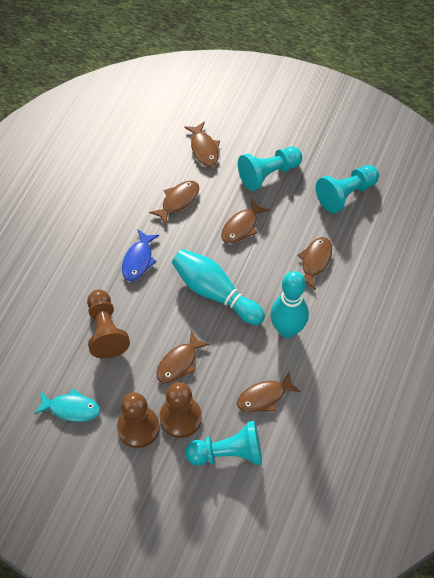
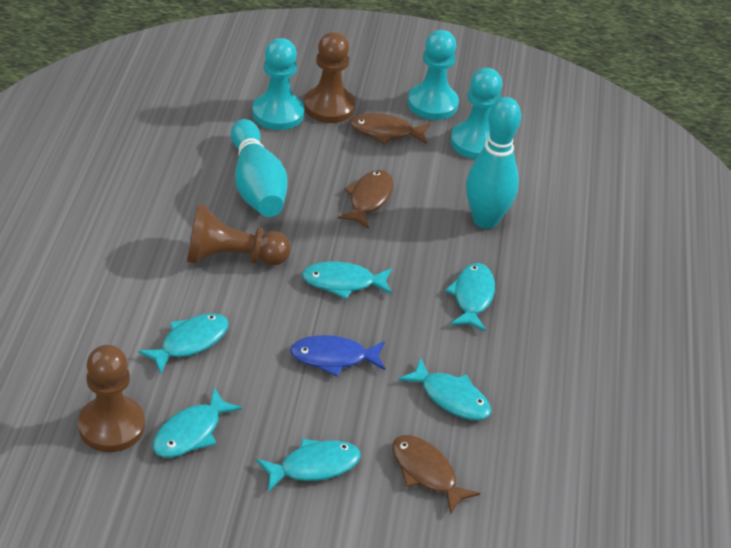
brown fish: [149,181,199,226] [156,331,210,383] [184,121,220,167] [221,198,269,244] [237,372,301,412] [298,237,332,290] = 6 -> [338,170,394,229] [349,113,430,144] [392,435,480,515] = 3
turquoise fish: [34,388,100,422] = 1 -> [138,313,229,374] [153,387,242,457] [257,439,361,492] [302,262,392,299] [398,357,491,420] [445,263,495,332] = 6

